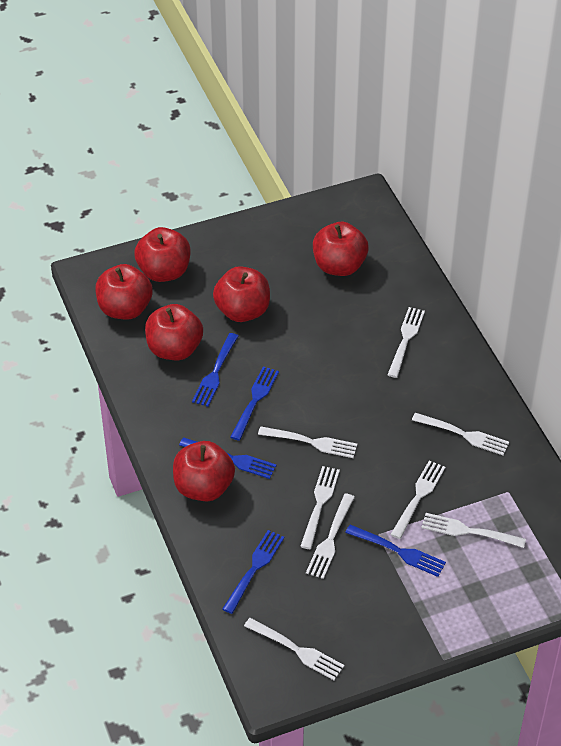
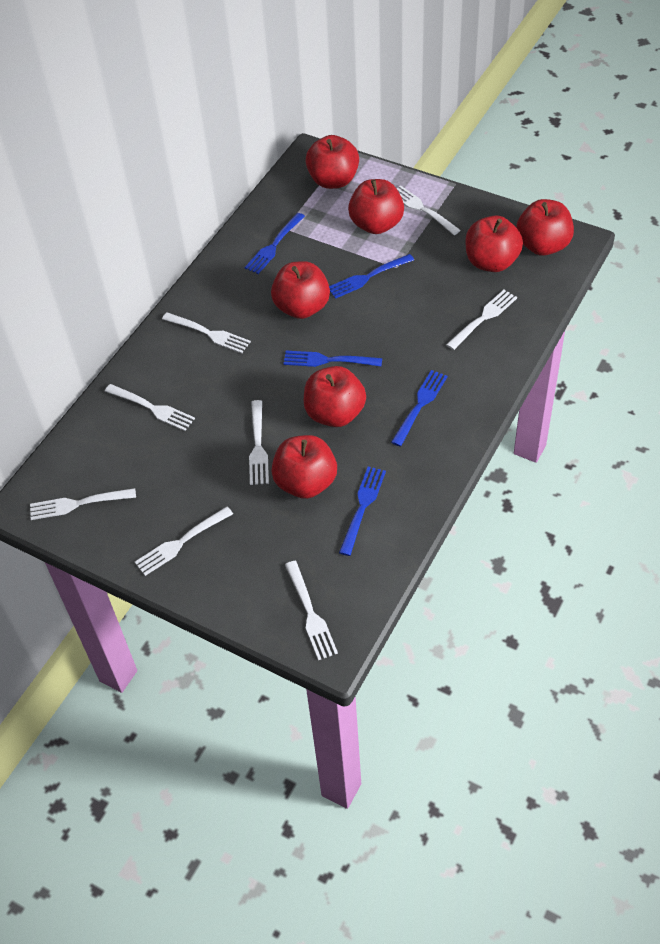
red apple: [95,264,153,320] [134,227,190,282] [145,304,203,360] [173,441,235,501] [213,266,270,322] [313,222,368,276] = 6 -> [271,261,330,319] [271,435,337,499] [303,366,366,427] [305,135,359,189] [348,179,404,234] [465,215,523,272] [516,199,574,256] = 7

